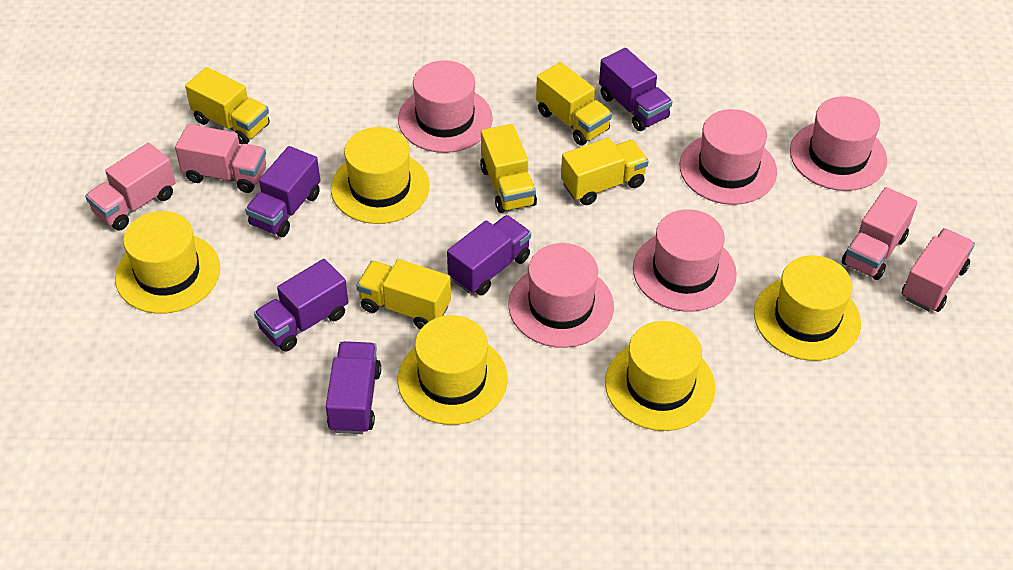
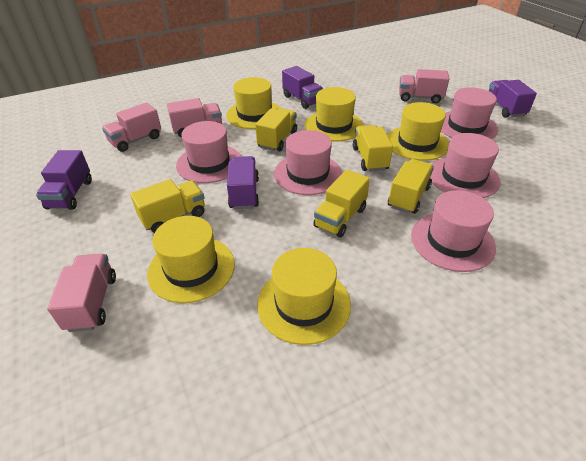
purple truck: [245,146,320,237] [254,259,348,352] [326,341,381,434] [447,215,531,295] [599,48,672,131] = 5 -> [36,150,92,210] [227,156,259,209] [282,66,324,109] [489,80,537,118] = 4

